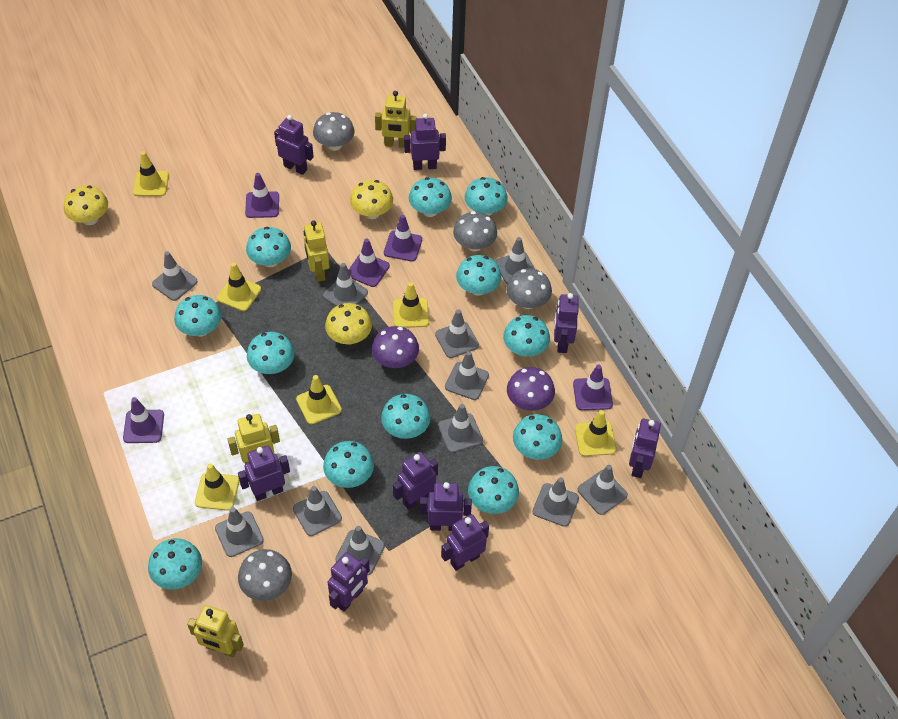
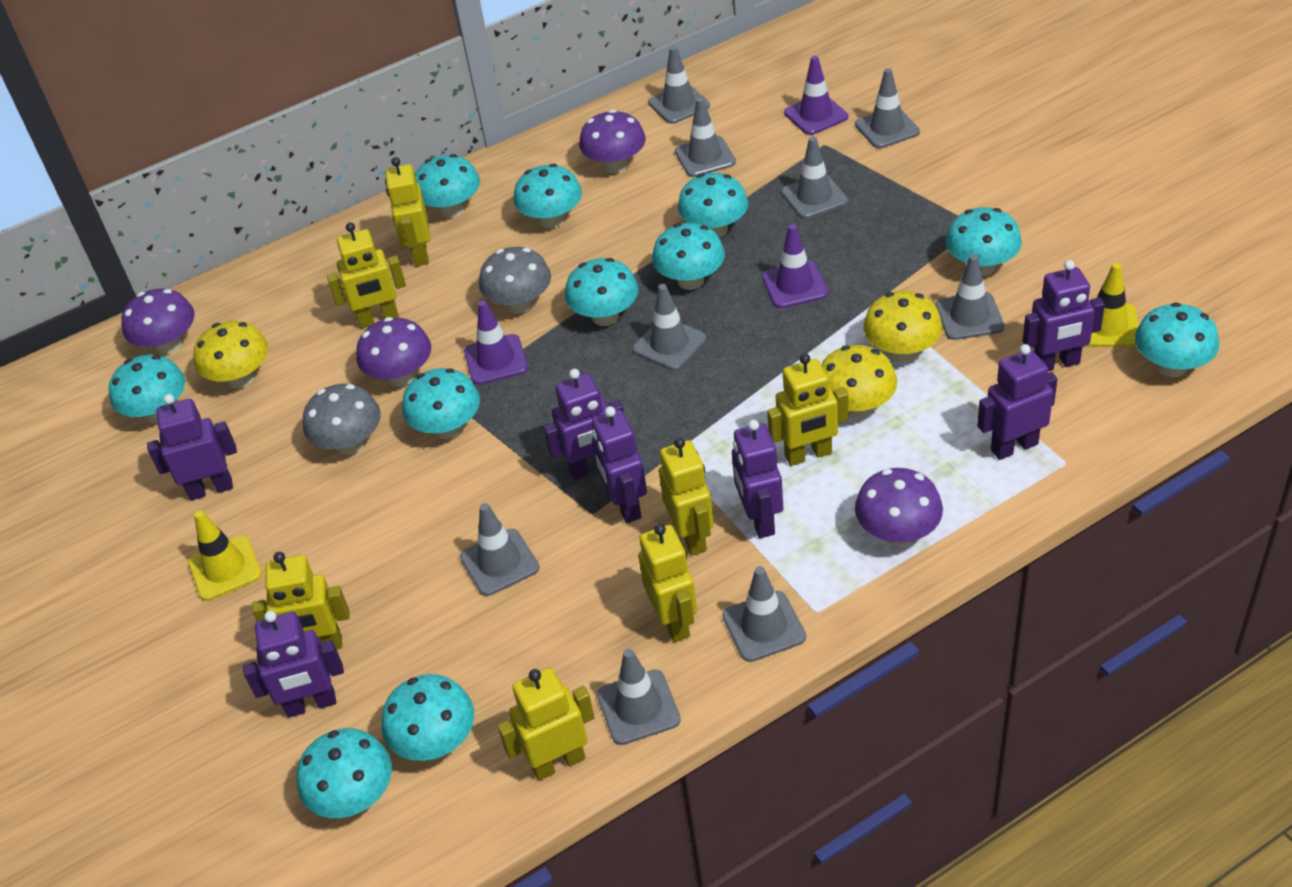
grey mushroom: [238,549,292,601] [313,112,355,151] [453,211,497,251] [506,268,552,309] = 4 -> [303,384,381,455] [479,247,551,314] = 2
grey traffic cone: [152,251,198,301] [215,507,264,557] [293,486,342,536] [323,263,368,306] [336,526,385,575] [435,309,479,358] [438,404,483,453] [445,351,489,400] [495,237,535,284] [532,477,579,527] [577,465,628,515] = 11 -> [460,503,539,596] [597,649,681,745] [633,284,706,370] [648,46,710,124] [675,98,736,177] [722,566,806,662] [781,137,848,219] [855,68,920,148] [935,254,1005,340] = 9
purple mushroom: [372,326,419,368] [507,367,555,411] = 2 -> [121,289,195,355] [357,317,431,386] [579,110,646,173] [855,468,943,546] = 4
purple robot: [238,446,290,501] [274,115,314,175] [328,552,370,612] [393,452,438,510] [404,113,446,170] [420,482,472,531] [441,514,489,571] [554,293,579,353] [629,419,661,478] = 9 -> [147,394,237,500] [243,611,344,718] [544,369,624,480] [592,406,647,523] [732,420,783,538] [977,344,1057,460] [1023,260,1105,371] = 7
purple traffic cone: [123,397,164,443] [245,173,279,218] [348,239,390,287] [384,215,422,261] [573,365,613,410] = 5 -> [464,300,528,385] [762,224,828,308] [784,56,848,135] = 3
turquoise mushroom: [148,538,202,589] [174,295,222,336] [246,227,291,267] [247,332,295,374] [323,441,374,488] [381,394,431,439] [409,177,452,217] [456,255,501,296] [465,177,508,216] [468,466,519,514] [503,315,550,357] [513,414,562,460] = 12 -> [109,354,185,423] [297,728,392,818] [382,674,474,761] [402,368,480,439] [415,154,480,218] [513,164,582,229] [565,258,638,326] [652,223,725,290] [678,173,748,237] [946,207,1022,276] [1135,303,1219,377] = 11
yellow robot: [187,605,244,657] [228,414,280,464] [304,220,329,282] [375,91,416,148] = 4 -> [252,552,350,649] [327,222,406,329] [385,157,431,266] [498,667,595,781] [639,524,697,642] [659,438,714,556] [767,354,848,466] = 7
yellow traffic cone: [133,151,169,196] [195,463,239,511] [217,262,261,311] [296,375,342,424] [393,282,429,328] [575,410,616,456] = 6 -> [188,511,262,601] [1084,263,1139,347] = 2

